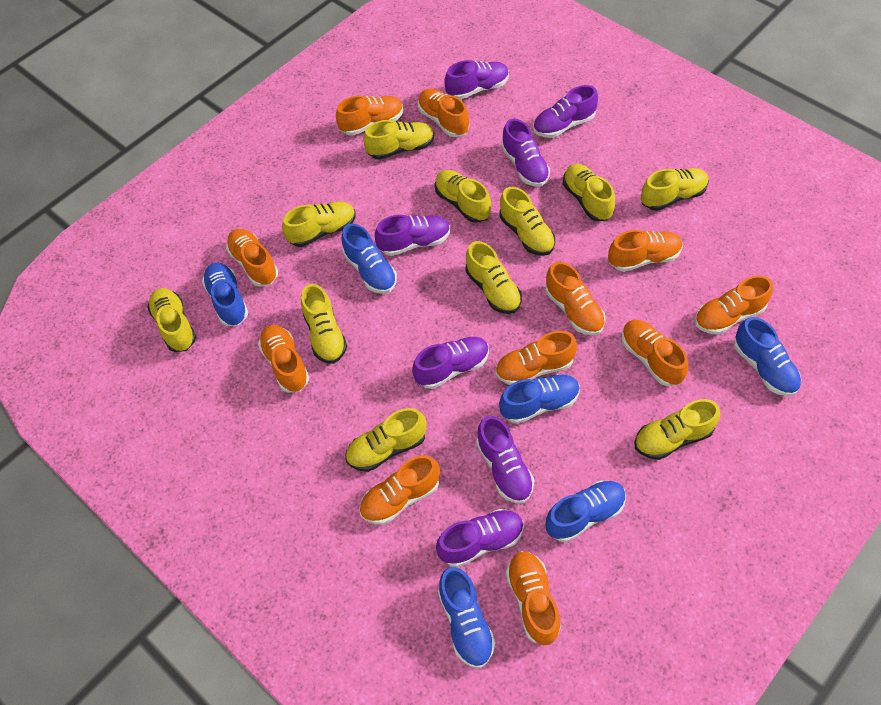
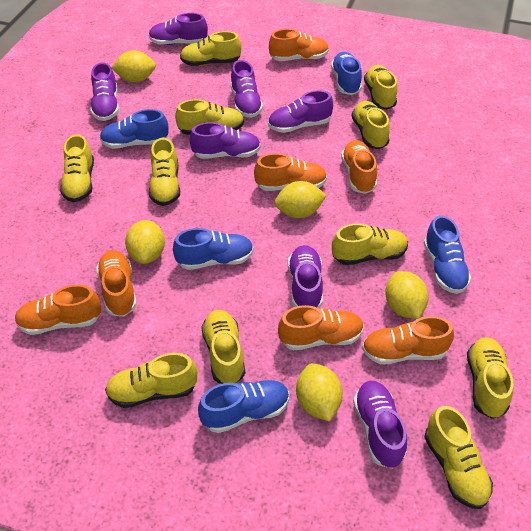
blue shoe: [202,263,248,326] [342,224,397,294] [438,567,496,668] [499,374,580,424] [546,480,626,542] [734,317,801,396] = 6 -> [100,109,169,149] [173,228,254,270] [198,380,289,433] [331,52,362,95] [424,215,471,294] = 5
orange shoe: [226,229,278,287] [258,325,309,393] [336,96,403,136] [359,455,440,525] [418,89,469,137] [495,331,577,385] [506,551,561,645] [545,262,606,335] [608,230,683,272] [621,320,688,386] [694,275,773,335] = 11 -> [14,285,101,335] [96,250,137,317] [254,153,327,191] [269,29,329,61] [278,305,364,351] [341,140,377,194] [362,316,454,364] = 7
yellow lemon: none = 0 -> [111,50,156,82] [125,220,165,264] [274,181,327,218] [296,363,343,422] [385,271,429,319] = 5

